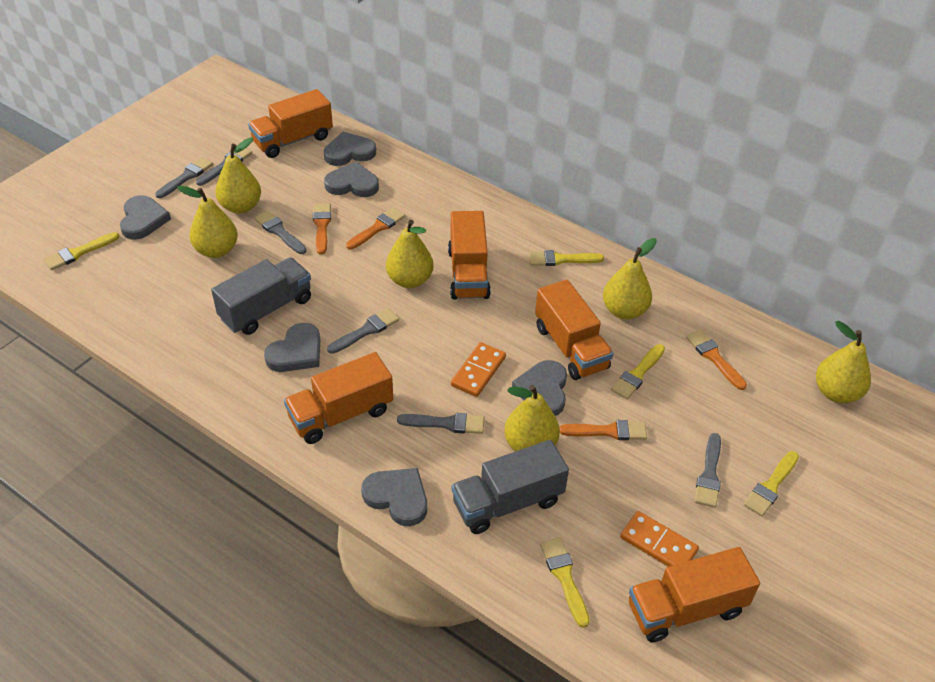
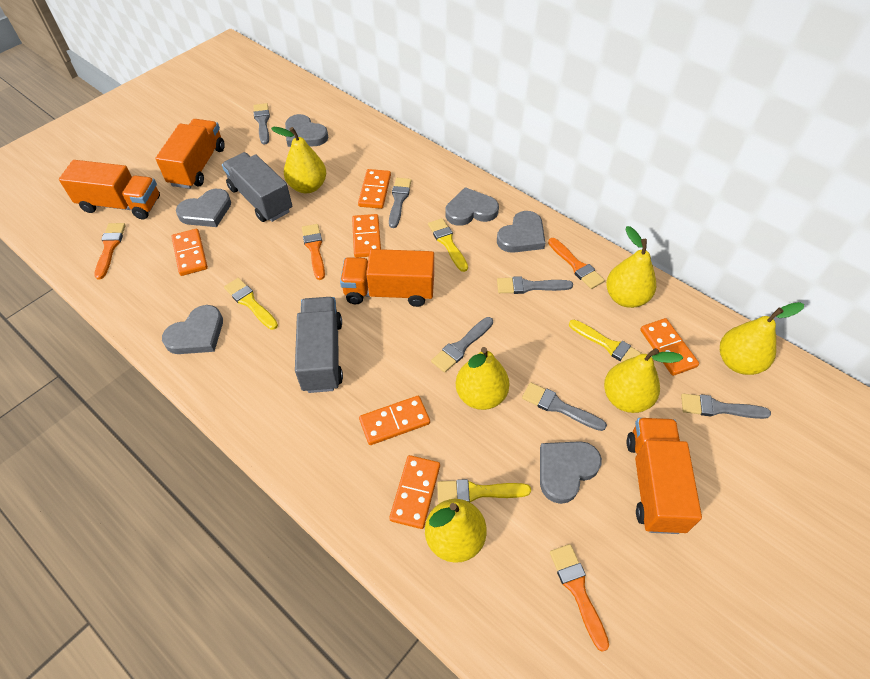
orange domino: [451,342,506,397] [620,511,699,567] = 2 -> [171,229,208,276] [352,214,381,258] [358,169,391,209] [359,396,430,445] [389,455,440,529] [640,318,699,376] = 6
orange truck: [248,89,333,158] [284,352,393,444] [448,211,491,300] [535,280,613,380] [629,547,760,643] = 5 -> [59,160,160,219] [155,119,225,189] [340,249,434,307] [626,418,702,534] = 4
yellow brush: [44,232,119,270] [529,250,604,266] [540,538,590,628] [611,344,665,399] [744,451,799,516] = 5 -> [224,278,278,330] [428,218,468,272] [437,479,531,503] [569,320,643,362] = 4

